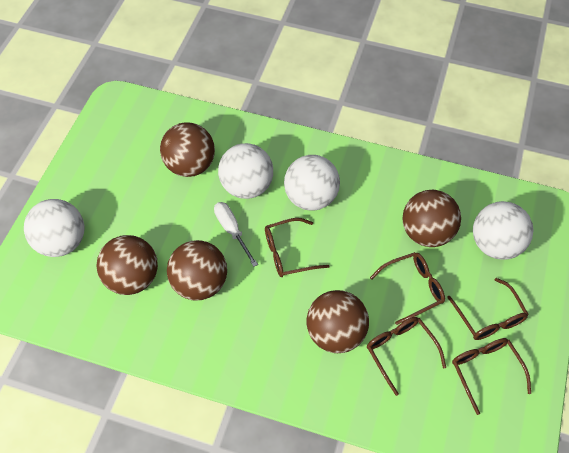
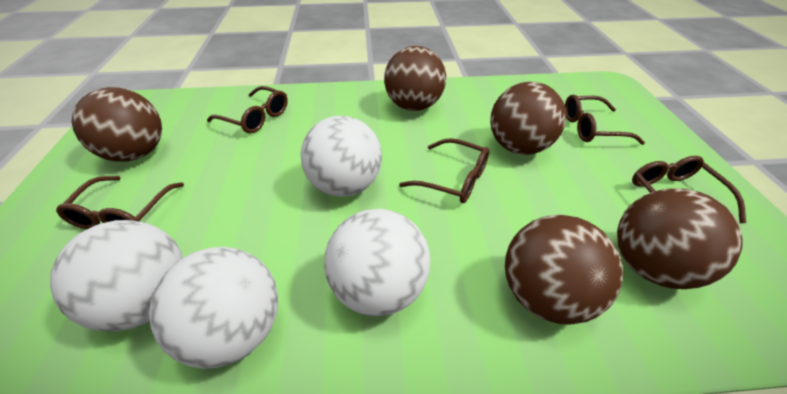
white screwdriver: [214,202,258,267] = 1 -> none = 0

